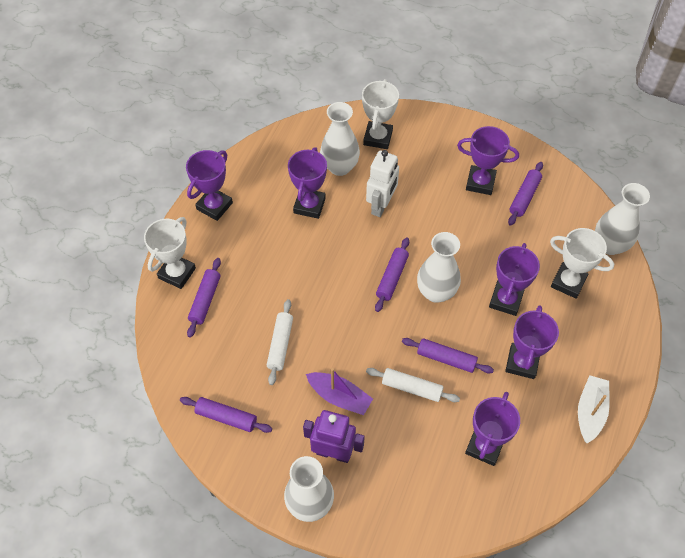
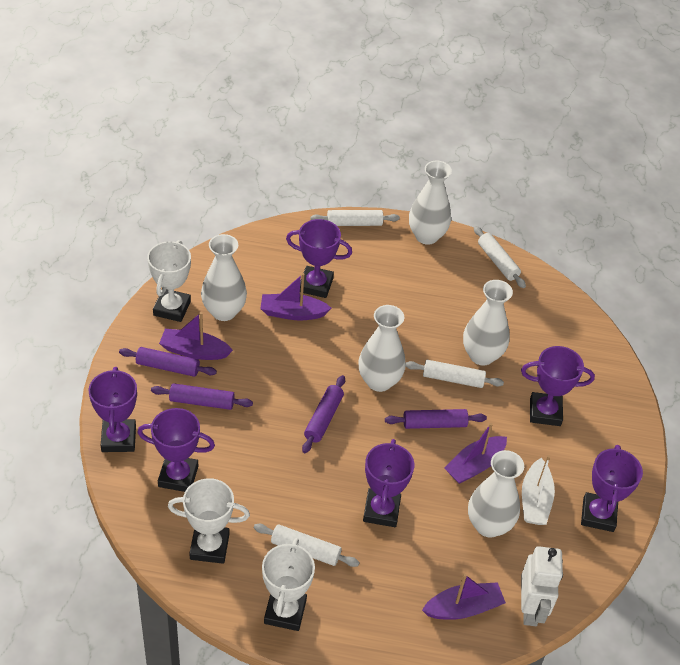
purple boat: [306,368,373,415] = 1 -> [159,312,233,360] [260,273,332,320] [422,574,506,620] [444,423,507,484] = 4
purple robot: [303,410,365,463] = 1 -> none = 0
purple rolling pin: [180,397,272,433] [187,258,221,338] [375,237,409,312] [402,338,494,373] [508,162,543,226] = 5 -> [119,347,217,377] [151,383,253,410] [302,375,345,453] [385,409,487,429] = 4
white rolling pin: [267,299,293,385] [366,368,460,402] = 2 -> [254,524,360,567] [310,210,400,226] [406,360,504,388] [474,226,526,288] = 4
white vase: [284,456,334,522] [320,102,360,176] [417,232,461,303] [595,183,650,255] = 4 -> [201,234,247,321] [358,305,406,392] [409,161,452,245] [463,280,513,366] [468,450,524,538] = 5

